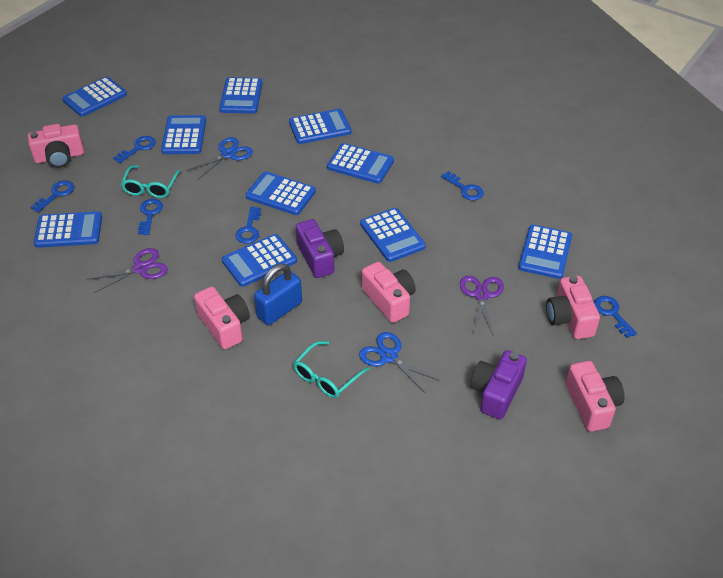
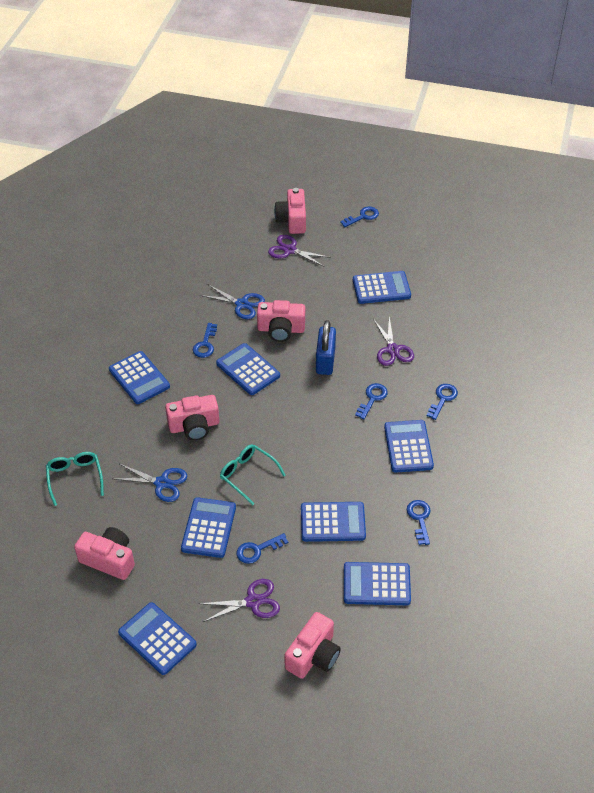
blue calculator: [34,211,102,248] [62,77,127,117] [161,115,206,154] [219,77,262,114] [222,234,297,287] [245,171,316,215] [289,109,351,144] [327,143,394,184] [360,208,426,262] [518,225,572,279] = 10 -> [109,351,170,404] [118,602,197,675] [181,497,236,558] [216,343,280,395] [301,502,366,542] [344,562,411,605] [353,271,411,304] [384,420,434,473] = 8
purple camera: [296,219,344,278] [470,350,527,420] = 2 -> none = 0
purple scissors: [87,248,168,293] [460,276,504,335] = 2 -> [199,579,280,622] [268,235,331,267] [373,317,414,366] = 3

